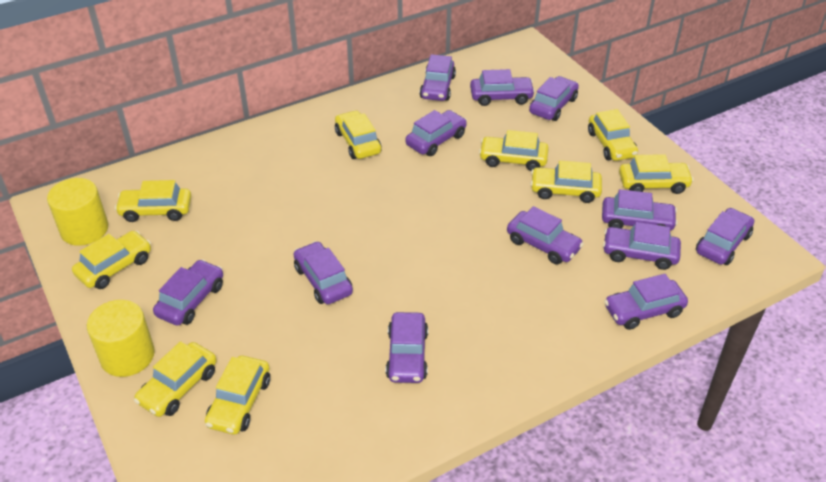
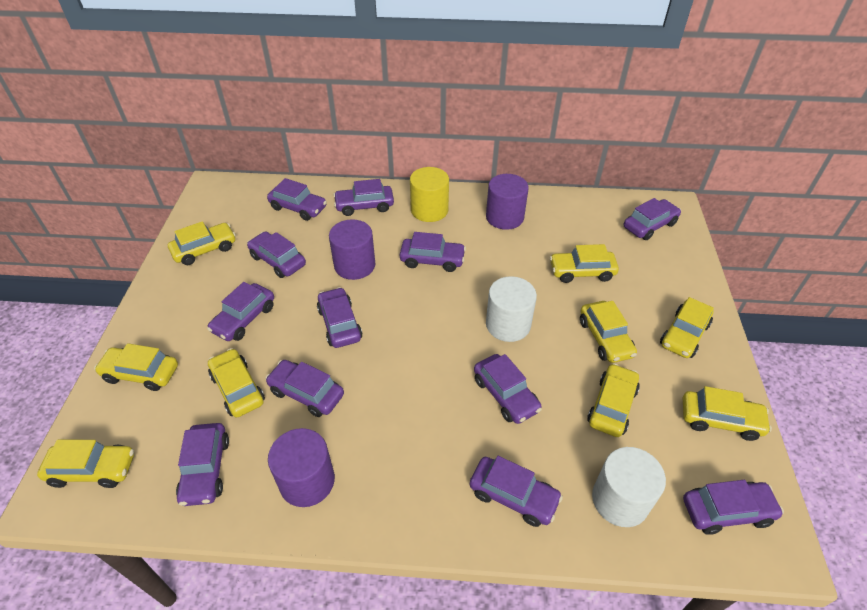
purple cylinder: none = 0 -> [268,428,335,507] [329,219,375,280] [486,174,529,230] = 3
white cylinder: none = 0 -> [486,276,537,342] [592,447,666,527] = 2
yellow cylinder: [47,178,108,246] [87,300,155,377] = 2 -> [410,167,449,222] = 1

